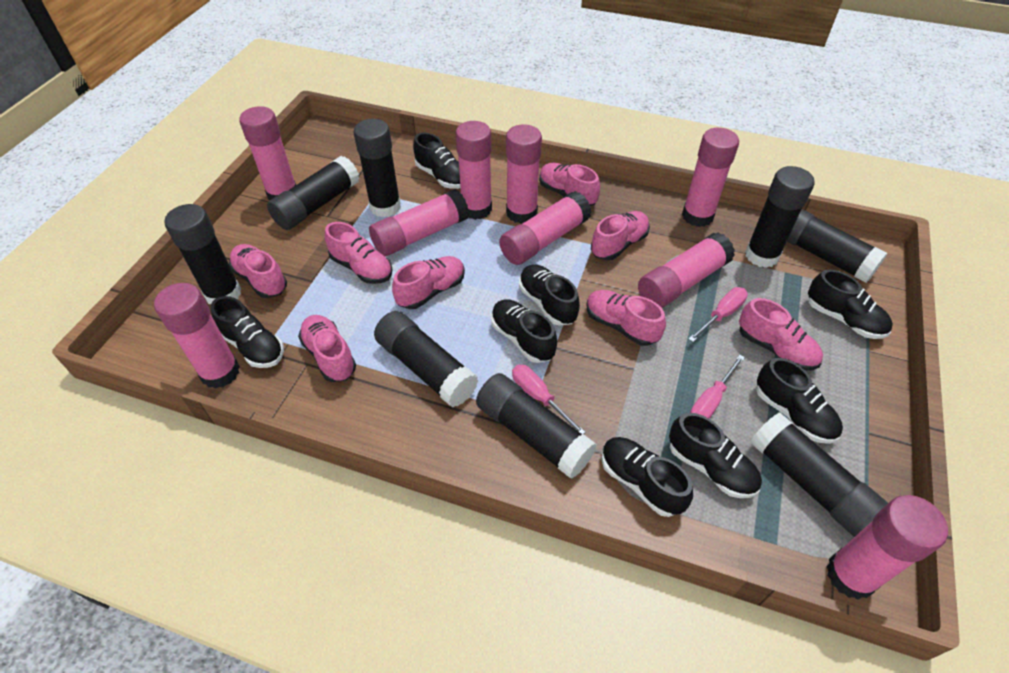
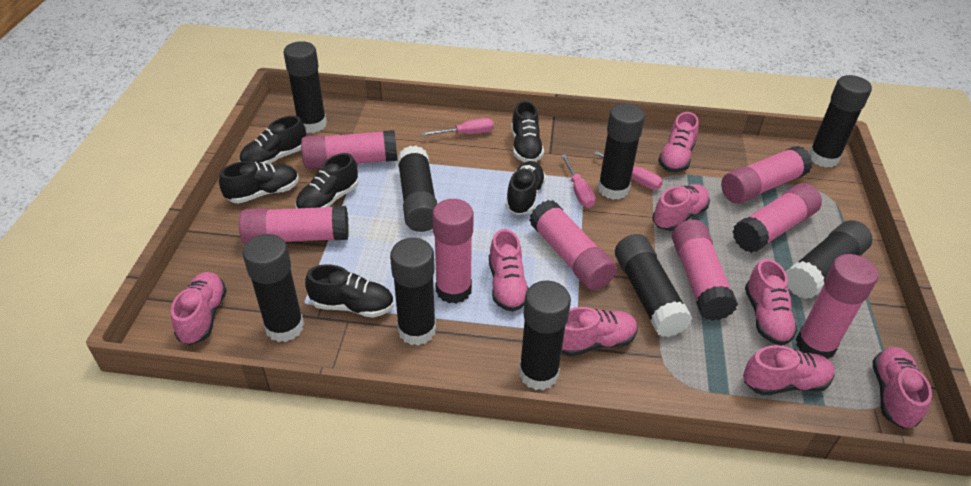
black glue stick: [164,204,241,304] [267,156,360,230] [354,119,401,217] [374,311,478,407] [476,373,597,479] [745,166,815,268] [750,413,888,537] [787,209,888,283] = 8 -> [243,234,304,342] [284,41,327,133] [390,238,436,346] [397,146,437,232] [519,281,571,390] [598,103,645,200] [615,234,692,337] [786,220,872,299] [809,75,872,168] = 9
black shoe: [211,296,284,368] [413,133,460,189] [491,300,557,363] [519,264,580,326] [602,437,693,517] [669,413,762,498] [756,358,843,444] [808,270,893,339] = 8 -> [219,161,299,204] [239,116,306,165] [295,153,358,208] [305,264,394,318] [506,161,546,215] [511,101,544,162] = 6
pink glue stick: [154,283,240,389] [239,106,296,200] [369,189,469,256] [456,121,492,220] [499,191,592,265] [506,124,542,224] [638,232,735,308] [682,128,739,227] [826,495,948,600] = 9 -> [239,206,349,245] [301,130,397,169] [432,199,474,303] [529,200,617,290] [672,220,738,321] [721,146,812,204] [732,183,822,253] [796,254,878,359] = 8

